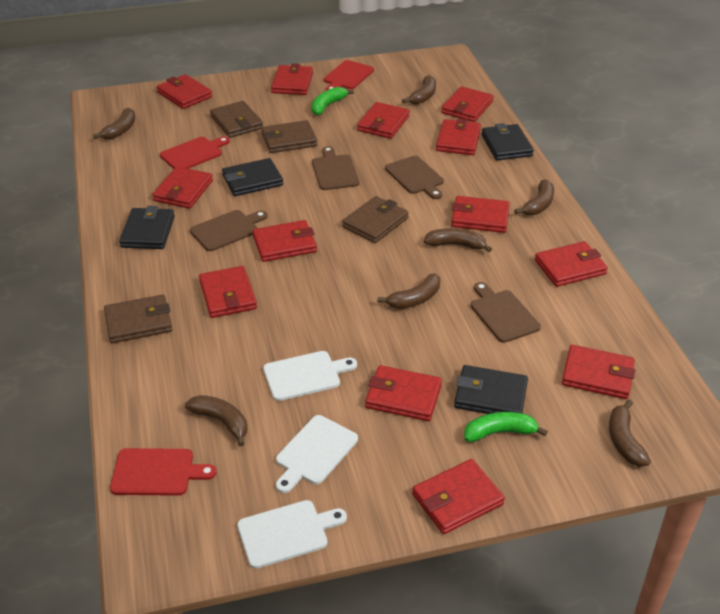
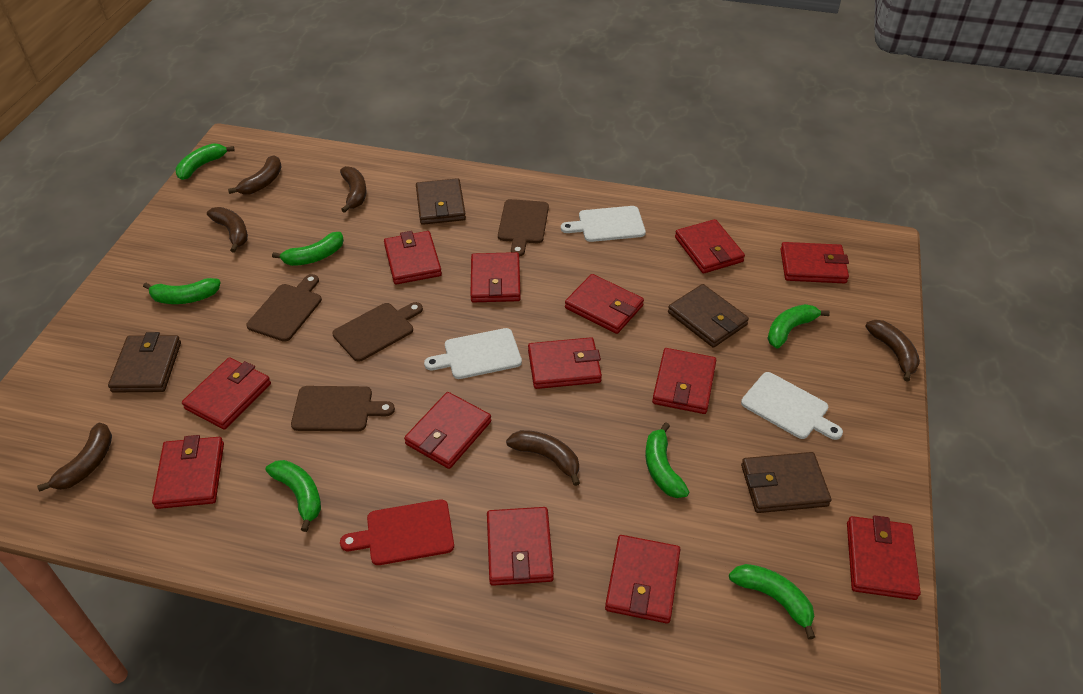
black wallet: [119,206,175,249] [222,158,283,196] [454,365,528,414] [482,123,534,160] = 4 -> none = 0
brown banana: [93,108,135,140] [185,395,247,446] [378,273,440,309] [402,75,436,105] [424,228,492,252] [514,179,554,216] [609,400,651,466] = 7 -> [37,423,112,491] [207,207,248,253] [228,155,282,195] [340,166,367,213] [506,430,580,486] [865,320,920,382] = 6
green banana: [311,87,354,115] [464,412,548,442] = 2 -> [143,278,221,304] [175,143,235,180] [266,460,321,532] [272,232,344,266] [645,422,689,498] [729,564,815,639] [767,304,830,348] = 7
red cutting board: [110,448,216,496] [160,136,230,169] [324,60,374,91] = 3 -> [340,499,454,565] = 1

